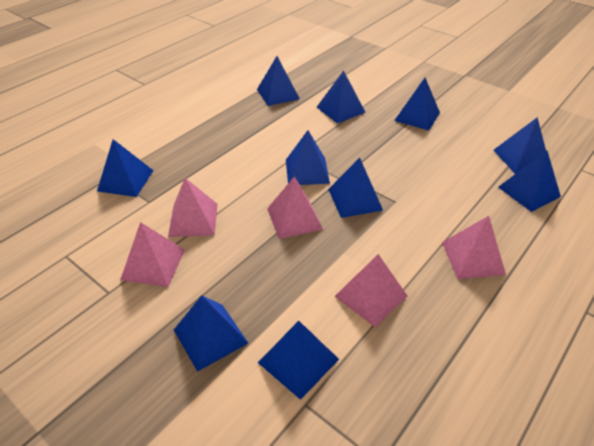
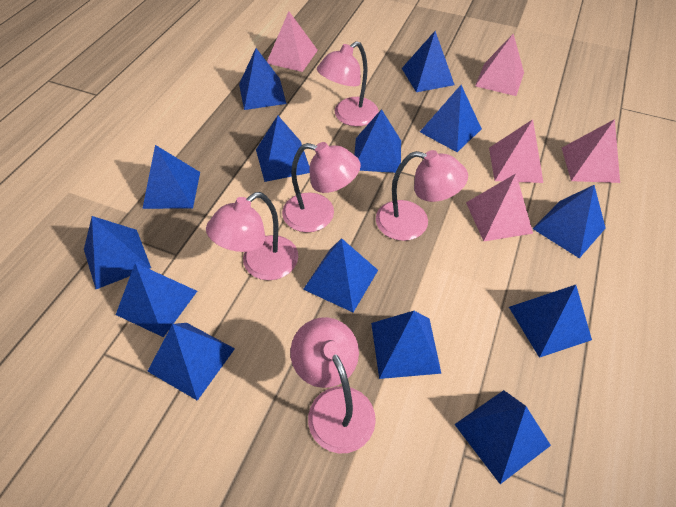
blue pyramid: [97,139,154,197] [174,295,248,372] [257,56,300,106] [258,321,339,400] [286,130,330,185] [317,70,366,124] [328,158,383,218] [394,78,440,131] [494,117,546,174] [498,150,561,212] = 10 -> [84,216,151,289] [116,263,197,337] [142,145,200,209] [147,323,235,401] [239,48,287,110] [256,116,310,182] [303,238,378,312] [354,109,401,173] [371,311,442,379] [402,31,454,92] [420,85,482,152] [454,390,551,484] [509,285,592,358] [533,185,606,258] = 14
pink lamp: none = 0 -> [206,192,298,280] [282,142,361,232] [290,317,376,453] [317,41,379,126] [376,150,468,241] = 5

